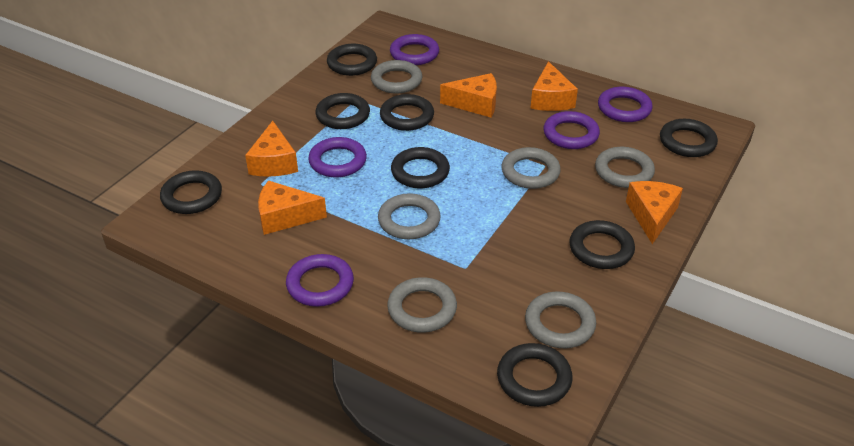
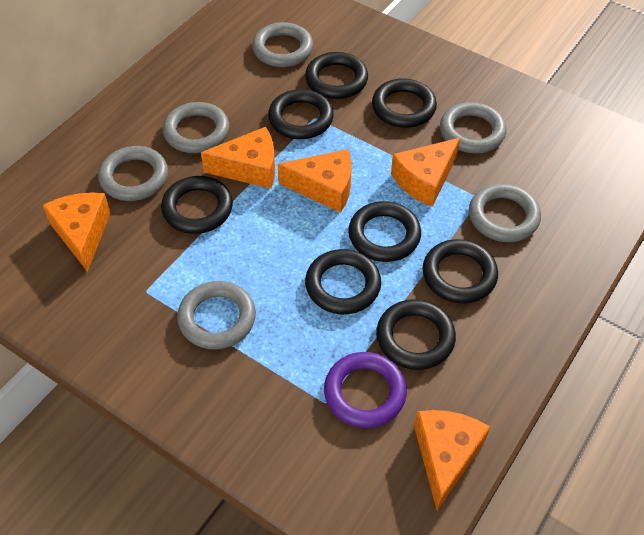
purple ring: [286,254,354,307] [308,137,367,177] [390,34,439,65] [543,111,600,149] [598,87,653,122] = 5 -> [324,352,407,428] = 1

